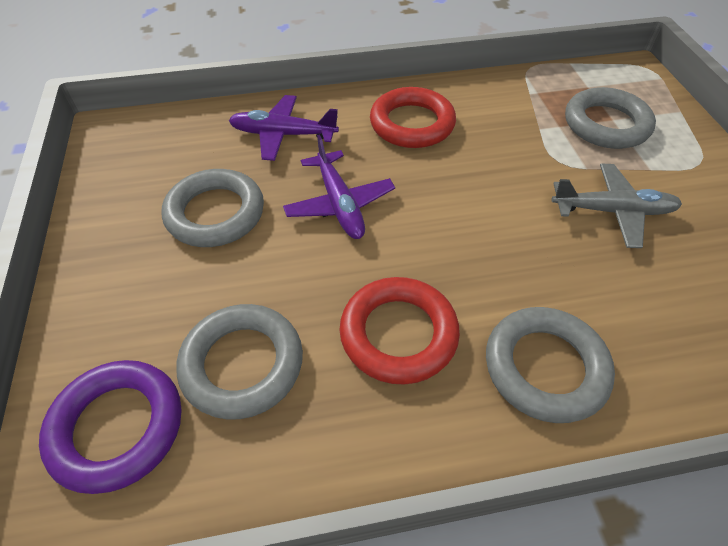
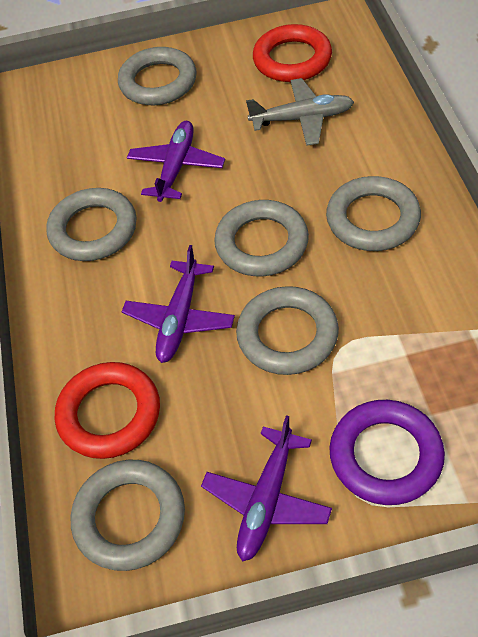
grey ring: [162,169,264,247] [177,304,303,420] [486,307,615,423] [565,87,656,149] = 4 -> [46,188,137,261] [71,460,185,571] [118,47,196,105] [214,200,309,276] [236,286,339,375] [326,176,421,251] = 6
purple plane: [229,95,339,161] [283,134,395,239] = 2 -> [122,245,235,363] [127,121,225,202] [201,415,332,562] = 3

